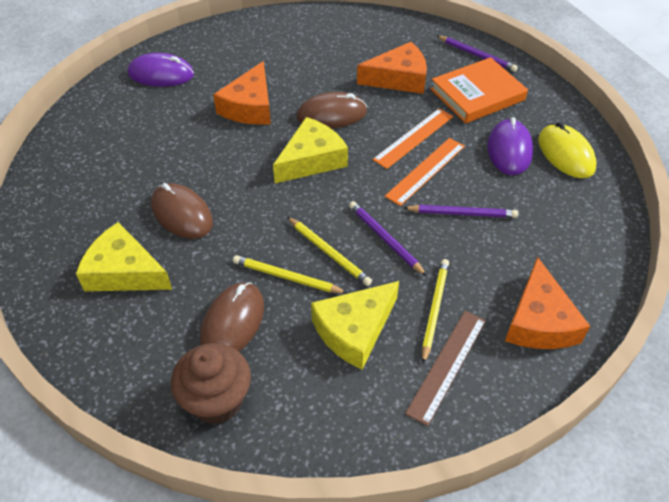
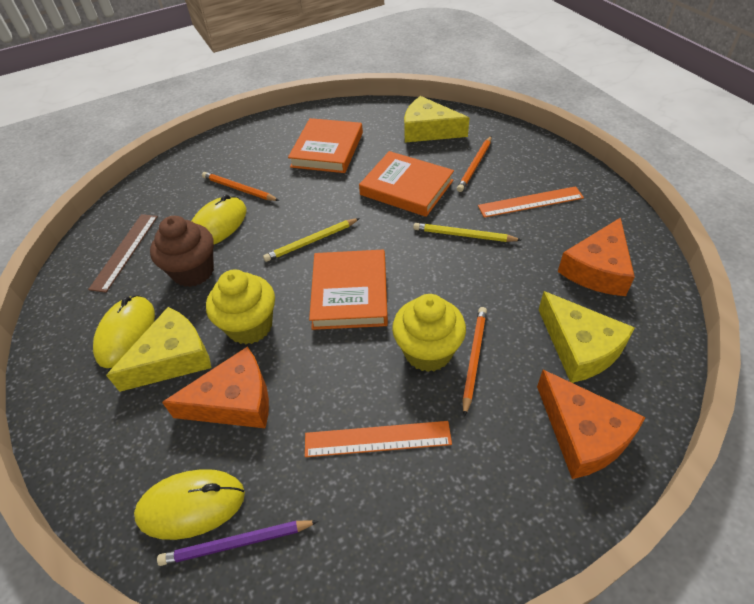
brown mouse: [151,183,213,239] [200,282,264,352] [297,92,367,128] = 3 -> none = 0
orange book: [431,57,528,124] = 1 -> [288,118,363,173] [309,250,388,330] [359,151,454,217] = 3
orange pencil: none = 0 -> [202,172,279,201] [457,136,492,192] [462,307,487,417] = 3
purple mouse: [128,53,194,87] [487,117,533,175] = 2 -> none = 0
purple pencil: [349,201,427,276] [404,205,518,218] [437,36,518,72] = 3 -> [157,520,319,566] = 1
yellow cupcake: none = 0 -> [206,270,275,344] [392,294,466,372] = 2
yellow mouse: [538,122,597,178] = 1 -> [93,295,155,368] [134,469,245,540] [191,194,246,244] = 3
yellow pencil: [233,255,347,294] [287,217,372,286] [422,259,449,364] = 3 -> [263,218,360,262] [413,223,521,242] = 2

